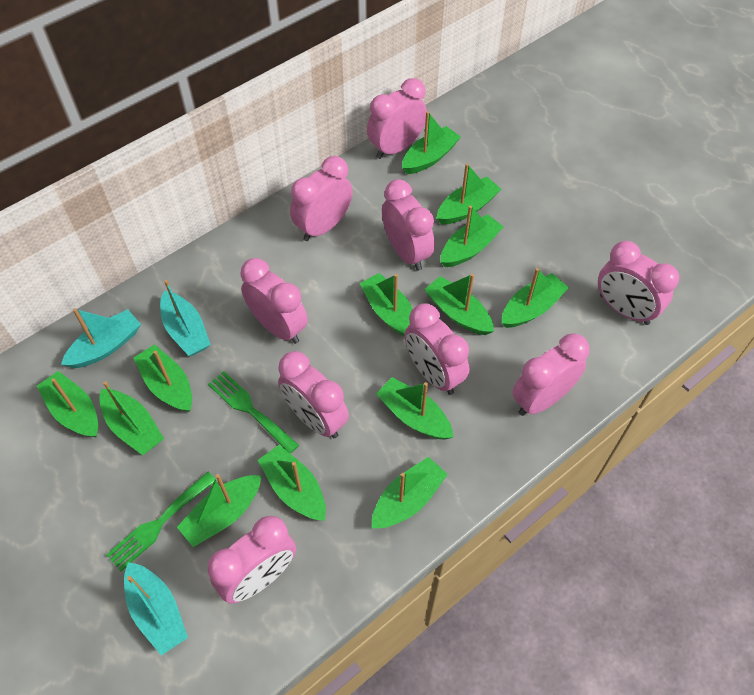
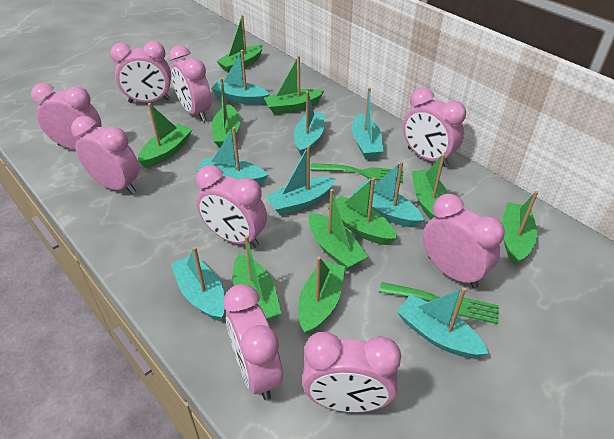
green boat: [37,371,98,438] [99,382,164,455] [133,344,192,412] [177,474,261,547] [258,445,326,521] [360,273,412,337] [371,457,448,528] [376,377,454,440] [402,111,461,174] [424,274,494,335] [437,163,501,224] [441,205,504,267] [502,268,569,328] = 13 -> [138,103,192,168] [212,78,240,148] [216,15,263,73] [233,236,281,321] [264,56,324,114] [298,256,345,335] [309,189,368,270] [327,177,397,245] [412,154,448,220] [502,191,538,265] = 10
turquoise boat: [61,308,141,368] [124,562,188,656] [160,280,211,356] = 3 -> [171,247,225,321] [197,127,268,185] [211,50,270,105] [266,146,336,215] [294,91,325,156] [352,88,383,159] [353,161,424,227] [397,287,489,358] = 8

